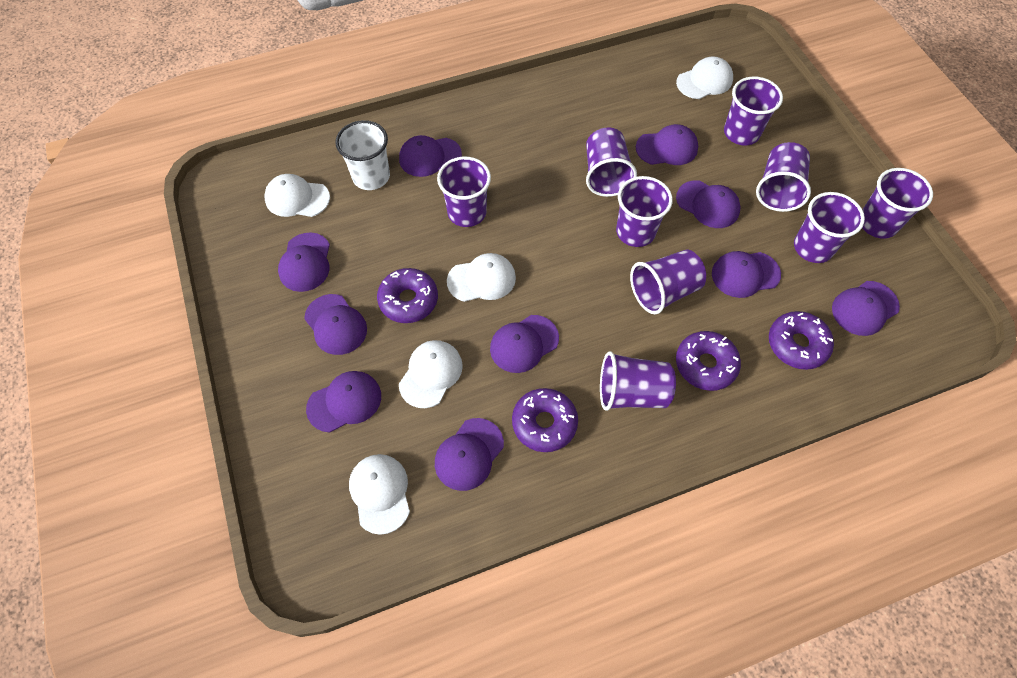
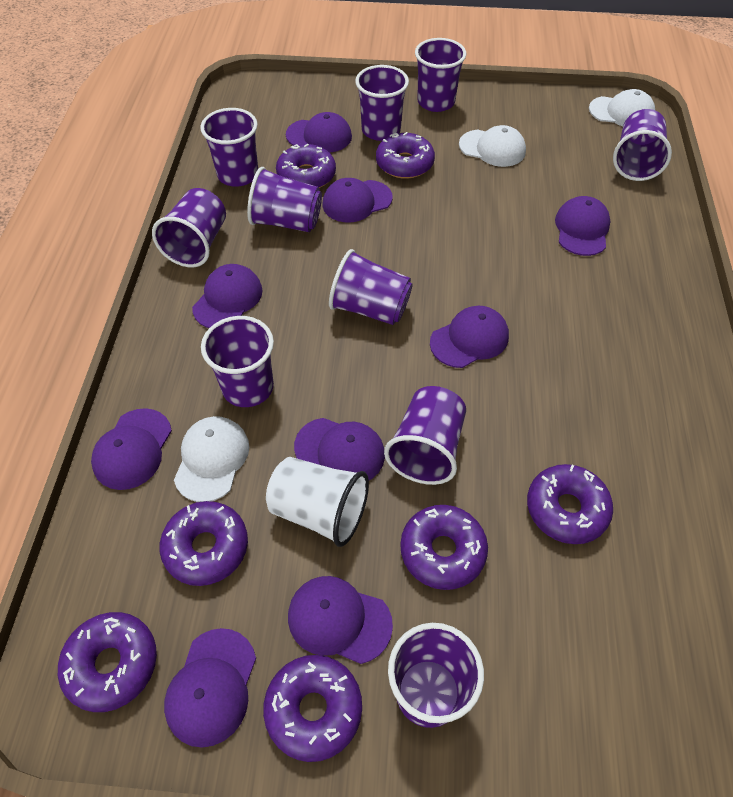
purple cap: [278,232,330,292] [304,294,367,355] [306,371,381,432] [399,135,462,177] [435,418,504,491] [490,315,559,373] [636,124,698,165] [676,180,741,228] [712,251,781,298] [832,281,900,336] = 10 -> [91,408,172,490] [164,628,256,748] [192,264,262,328] [286,112,352,153] [288,576,393,664] [294,418,385,480] [323,178,393,222] [430,306,509,368] [555,196,611,256] = 9
purple cup: [437,157,491,227] [586,128,637,197] [600,351,676,411] [616,176,673,247] [630,250,706,314] [724,77,783,145] [756,142,811,212] [794,192,865,263] [862,168,933,239] = 9 -> [152,188,226,267] [200,108,258,187] [201,316,274,407] [247,167,322,232] [329,249,413,325] [355,65,409,141] [384,386,466,485] [388,623,484,728] [415,38,466,112] [613,109,672,181] = 10
purple donut: [377,268,438,323] [512,388,578,452] [676,331,741,391] [769,311,834,370] = 4 -> [58,612,157,712] [159,501,248,586] [263,655,362,762] [276,144,336,188] [376,132,435,179] [400,505,488,590] [527,464,613,544] = 7
white cap: [264,174,330,217] [349,454,410,535] [399,340,463,408] [447,253,516,302] [676,56,733,99] = 5 -> [174,416,249,502] [459,125,526,167] [589,89,655,126] = 3

